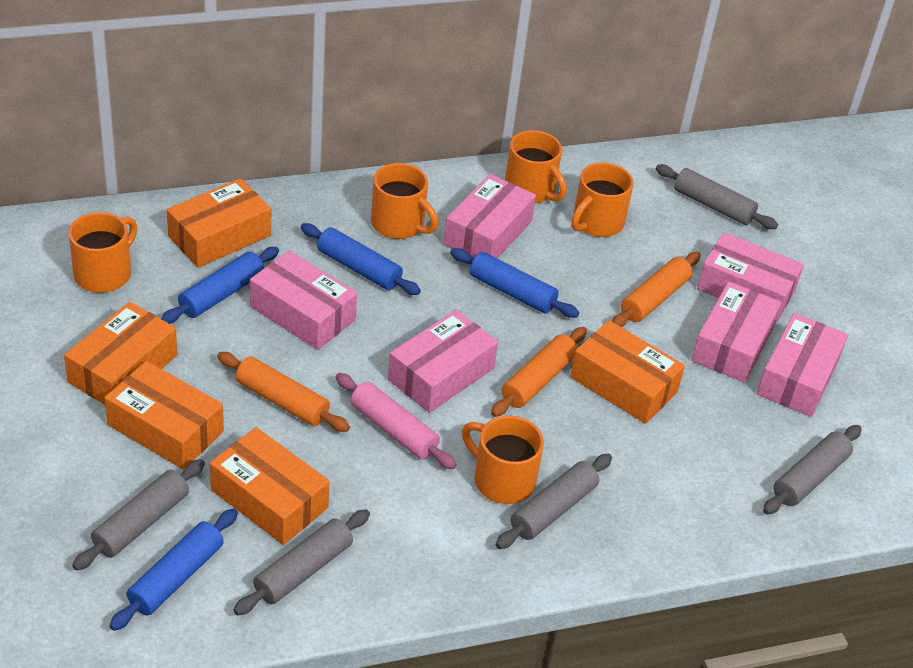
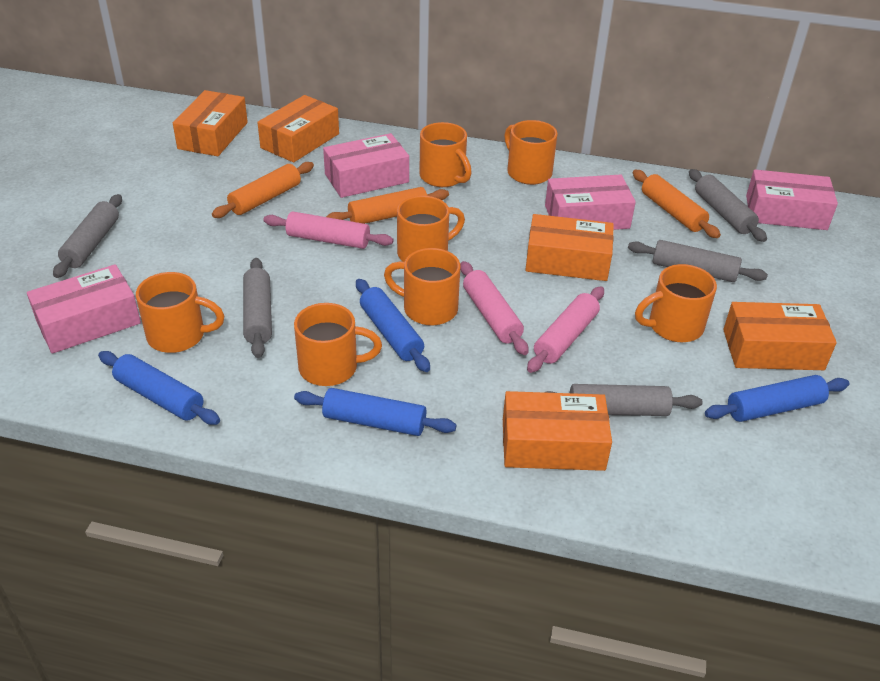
orange mug: [68,212,138,293] [371,163,438,239] [462,416,544,504] [505,130,567,204] [571,163,634,237] = 5 -> [136,272,224,353] [294,303,382,386] [384,248,460,326] [397,196,465,262] [419,122,472,187] [504,120,558,185] [635,264,717,342] = 7
pink box: [250,251,357,350] [388,310,498,413] [444,174,536,259] [691,281,781,383] [697,232,804,322] [757,313,848,417] = 6 -> [27,264,141,354] [323,133,409,198] [545,175,636,230] [746,170,838,230] = 4
pink rolling pin: [336,373,457,469] = 1 -> [263,211,393,249] [460,261,528,355] [527,286,604,373] = 3

